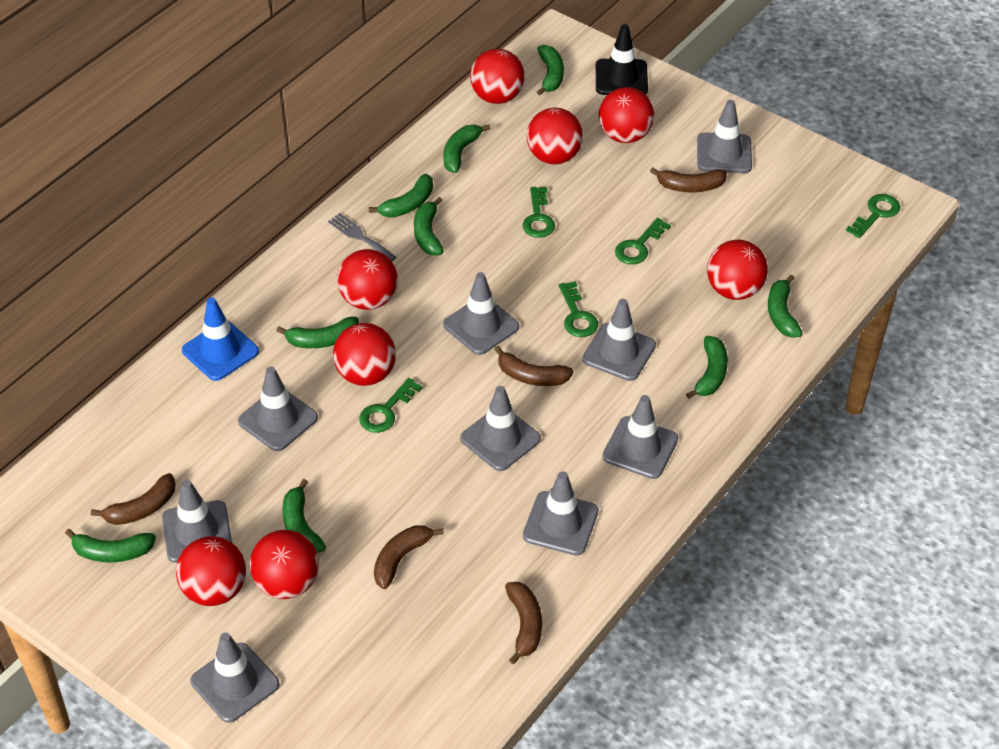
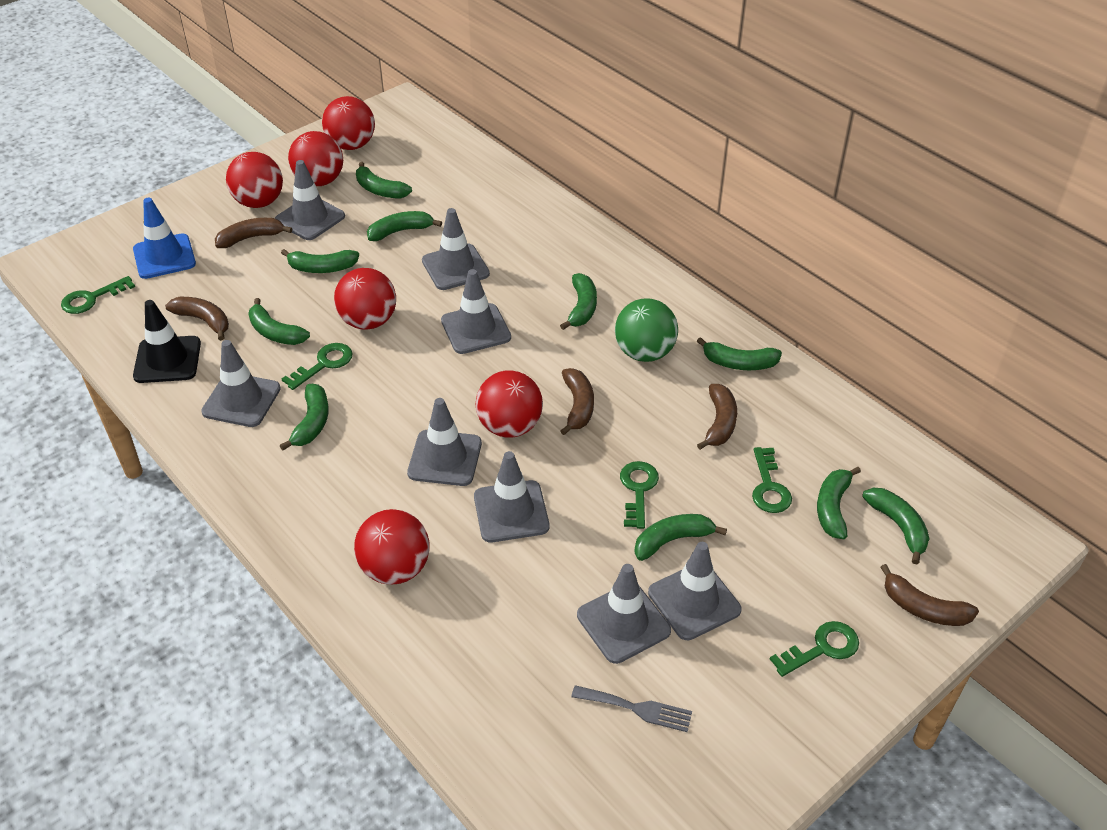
green ball: none = 0 -> [615,298,678,362] = 1
green banana: [65,529,156,563] [276,317,359,348] [282,479,326,553] [369,174,433,218] [414,197,444,256] [444,124,491,173] [537,45,564,96] [686,336,728,399] [768,274,803,338] = 9 -> [248,298,310,345] [280,384,329,450] [281,249,359,273] [356,162,412,199] [367,211,442,241] [560,273,597,330] [634,514,727,561] [697,337,782,370] [817,467,861,539] [862,488,930,564] = 10
grey traffic cone: [162,480,232,563] [190,632,280,723] [238,367,318,451] [443,272,519,355] [460,386,541,471] [523,471,598,556] [582,299,656,381] [602,395,678,479] [697,100,752,173] = 9 -> [201,340,281,427] [275,160,345,240] [407,398,482,486] [422,208,490,290] [441,269,511,354] [474,451,549,542] [577,564,671,664] [648,542,741,640] = 8
red ball: [176,536,246,606] [250,530,319,599] [333,323,396,386] [337,249,398,310] [470,49,525,104] [527,108,583,164] [599,87,654,143] [707,240,768,300] = 8 -> [226,152,283,208] [288,131,343,186] [322,96,375,150] [334,268,396,330] [354,509,430,585] [476,371,543,438] = 6

